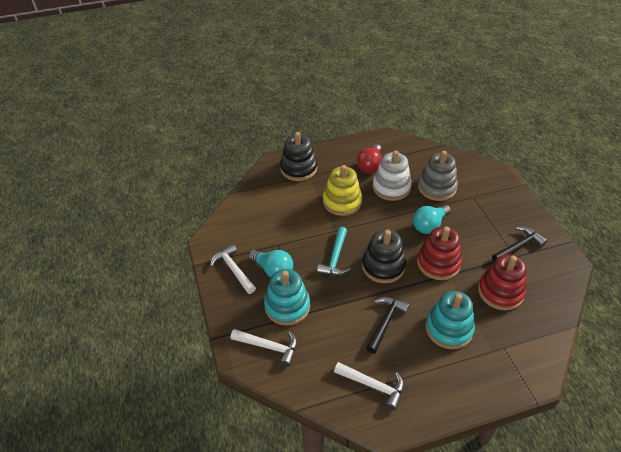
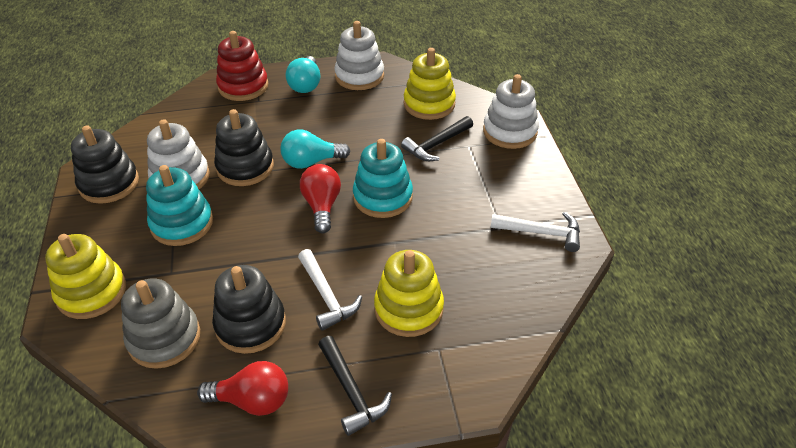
black stacking toy: [280,132,317,181] [362,229,406,283] = 2 -> [71,125,139,204] [212,265,286,354] [214,109,274,186] = 3
red light bulb: [357,144,382,173] = 1 -> [197,361,288,416] [300,164,341,233] = 2
red stacking toy: [417,226,462,280] [478,254,527,310] = 2 -> [216,31,268,101] = 1
turquoise hammer: [317,227,351,275] = 1 -> none = 0
white hammer: [210,244,256,294] [231,329,297,367] [334,362,404,411] = 3 -> [298,249,362,331] [491,212,580,252] = 2
white stacking toy: [372,151,412,201] = 1 -> [147,119,210,189] [334,21,384,90] [483,74,539,149] = 3
yellow stacking toy: [323,165,362,216] = 1 -> [45,234,126,319] [374,250,444,337] [404,48,456,120] = 3

